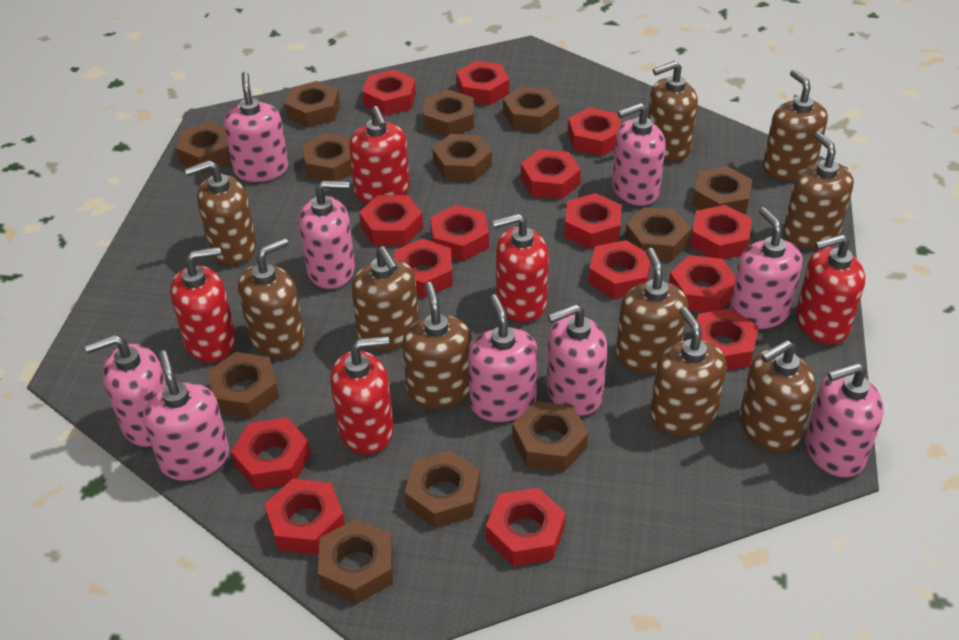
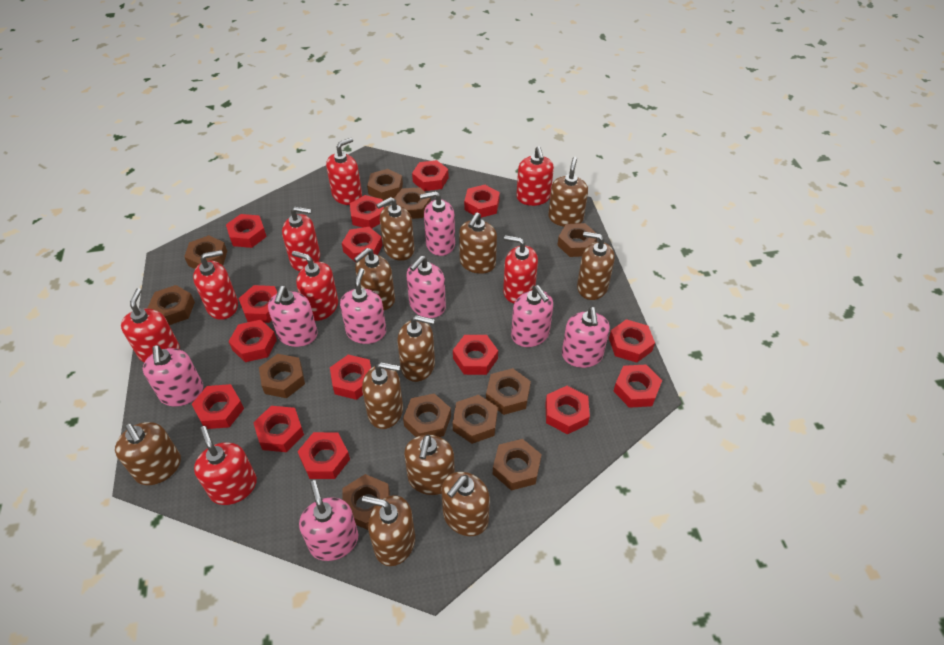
brown nut: [176,122,231,172] [208,352,279,418] [285,81,340,128] [302,133,352,181] [318,519,393,604] [405,450,480,528] [424,90,474,137] [433,134,492,181] [503,86,559,132] [513,401,588,472] [625,207,691,261] [692,166,752,214] = 12 -> [147,285,195,325] [184,235,227,269] [259,354,305,398] [342,474,390,530] [367,169,403,201] [394,187,431,219] [403,393,451,437] [453,395,498,444] [486,368,531,415] [493,439,542,490] [558,223,597,257] = 11
brown soap dispenser: [185,160,256,265] [238,238,305,358] [352,246,419,351] [402,282,472,409] [616,248,688,373] [648,61,698,161] [650,307,726,435] [739,340,816,452] [763,69,828,181] [783,132,854,248] = 10 -> [115,422,181,485] [354,248,395,310] [362,362,403,429] [362,495,415,566] [376,197,414,261] [397,315,435,382] [404,435,455,495] [441,472,490,536] [459,212,497,274] [548,157,588,227] [577,232,615,300] = 11
pink soap dispenser: [85,335,167,447] [143,351,229,481] [224,72,289,182] [299,181,355,289] [468,294,538,422] [546,304,607,416] [612,103,665,206] [730,207,803,329] [805,363,884,477] = 9 -> [143,345,203,407] [268,286,318,347] [299,480,358,561] [340,268,386,344] [407,256,446,318] [420,191,455,256] [511,285,553,347] [562,307,610,368] = 8
red soap dispenser: [170,247,236,362] [330,336,394,455] [349,106,410,203] [492,213,549,322] [796,234,865,344] = 5 -> [121,288,180,362] [193,250,238,320] [194,426,257,505] [282,206,320,271] [292,251,338,321] [326,138,362,205] [503,235,538,303] [516,146,554,206] = 8

